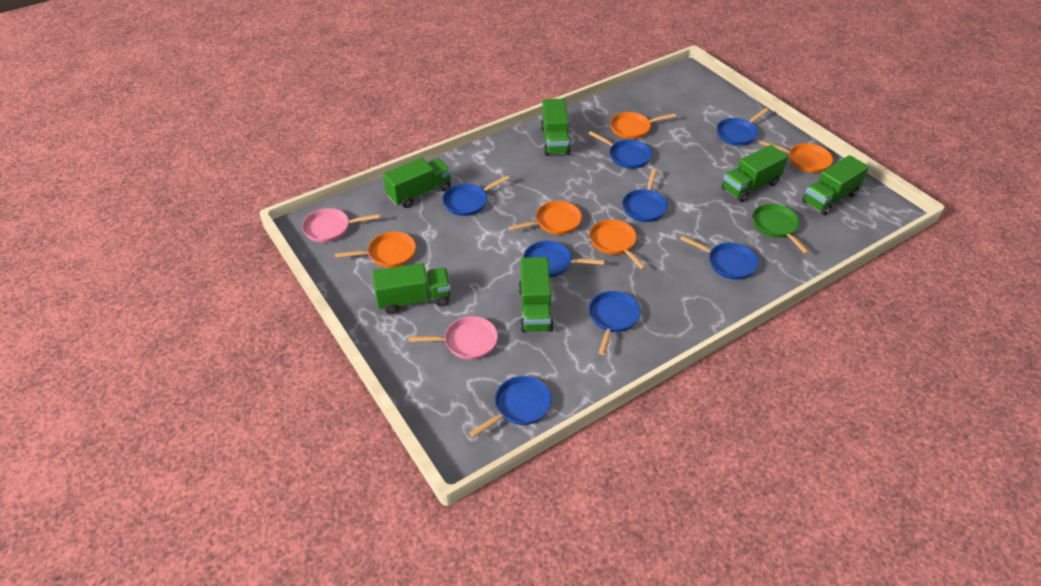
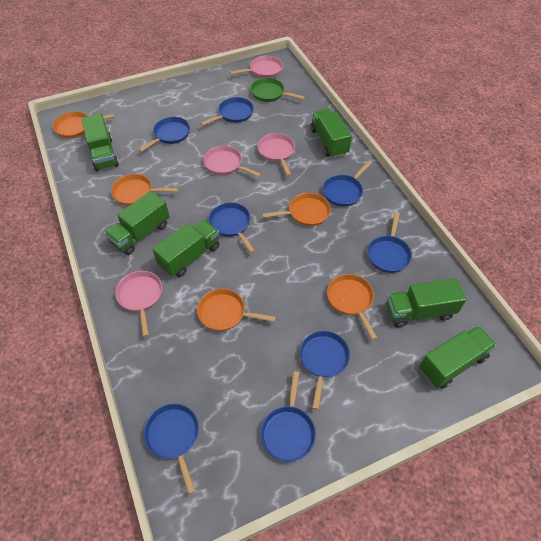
pink pan: [302,208,380,243] [409,316,498,360] = 2 -> [115,271,162,337] [203,146,261,177] [230,56,283,78] [257,133,295,176] = 4

